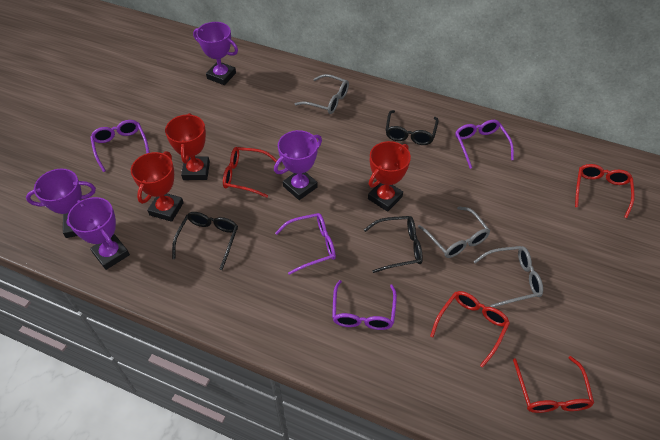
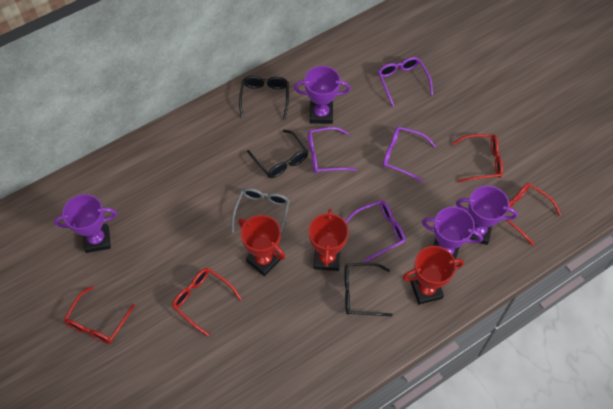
grey glasses: [295,74,349,114] [418,206,490,258] [473,246,543,307] = 3 -> [232,188,290,235] = 1

